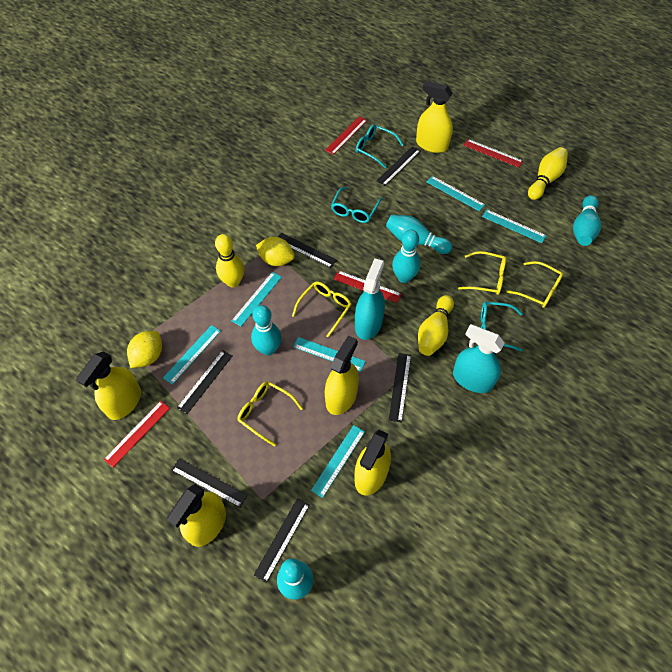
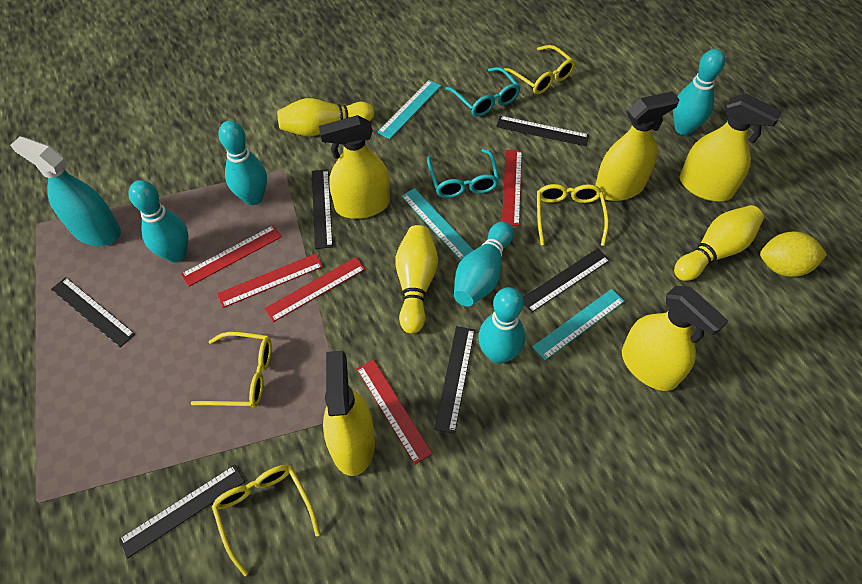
red ruler: [103,401,170,467] [325,117,367,155] [334,271,401,303] [464,139,523,168] = 4 -> [181,225,282,287] [217,254,323,308] [264,257,365,322] [357,359,433,464] [502,150,522,226] = 5
turquoise glasses: [331,187,382,223] [356,124,403,168] [481,302,523,352] = 3 -> [427,149,499,198] [445,67,521,117] = 2
turquoise ruler: [163,325,221,385] [231,272,282,326] [293,337,366,372] [311,425,365,498] [427,176,485,211] [482,209,546,243] = 6 -> [377,80,441,139] [401,188,474,260] [532,289,625,360] = 3
turquoise spray bottle: [355,258,385,340] [453,324,505,393] = 2 -> [10,136,121,246] = 1
yellow lemon: [127,331,162,368] [256,237,295,266] = 2 -> [760,231,827,277] = 1

